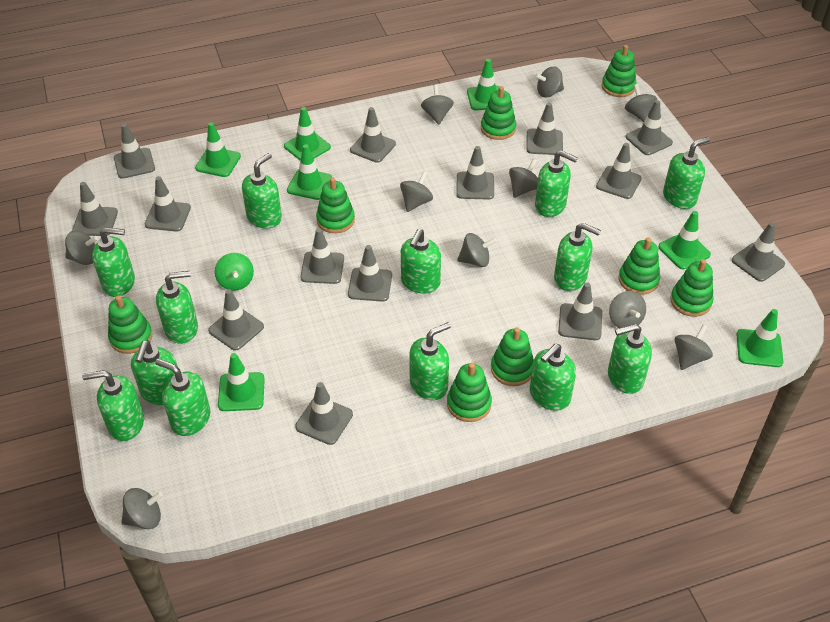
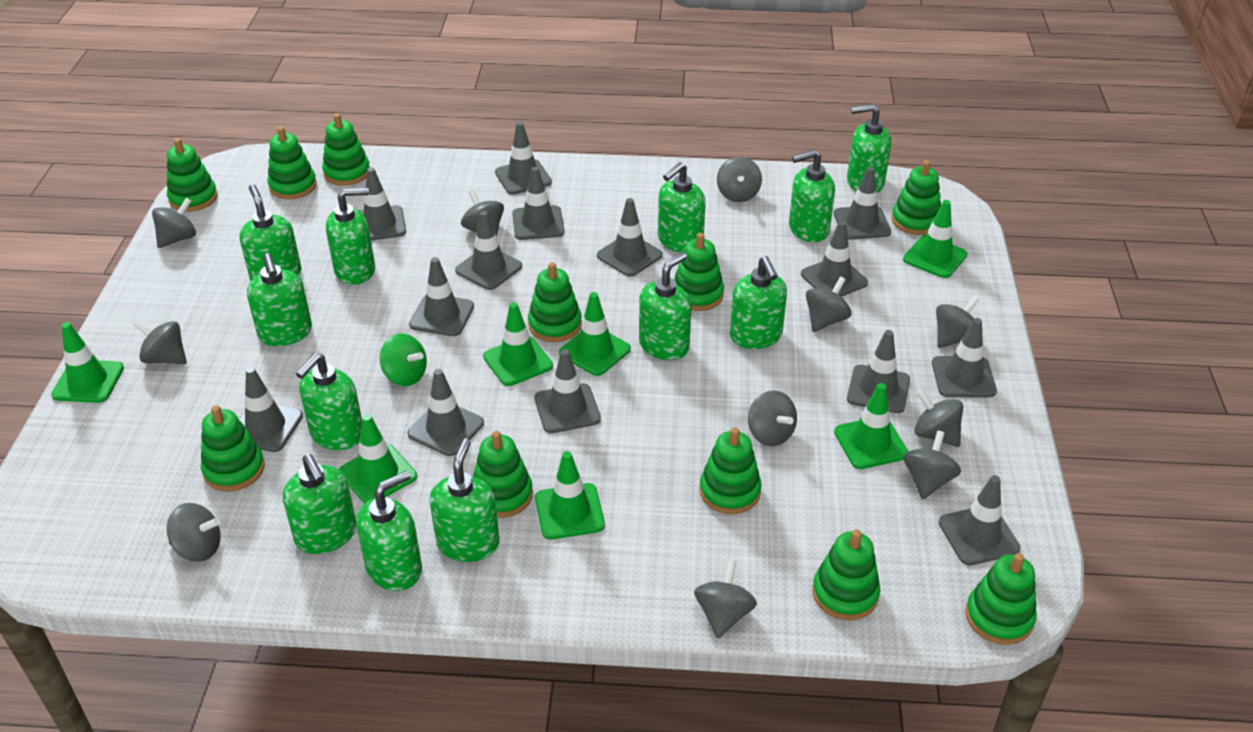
green soap dispenser: [82,370,144,441] [92,227,135,297] [131,340,178,405] [155,359,210,436] [156,271,198,344] [242,153,282,228] [401,229,441,294] [409,322,451,400] [530,344,576,411] [535,150,578,217] [554,223,601,291] [608,324,652,394] [663,137,710,209] = 13 -> [240,184,302,281] [247,253,312,346] [283,454,356,554] [296,353,362,450] [326,188,375,285] [356,470,422,591] [430,438,500,562] [639,252,691,360] [658,162,706,253] [730,256,787,349] [789,150,835,242] [847,104,891,193] = 12
green stacking toy: [108,295,153,354] [316,177,355,233] [447,363,492,422] [481,86,516,140] [491,327,534,386] [602,45,636,97] [618,237,660,295] [670,259,714,317] = 8 -> [167,138,218,212] [201,405,265,491] [267,126,317,199] [322,113,370,186] [473,431,533,518] [528,262,582,342] [674,233,724,311] [699,427,762,514] [813,529,880,620] [892,160,941,235] [965,553,1037,645] = 11
grey spinning top: [65,230,98,265] [121,488,163,529] [400,171,433,212] [421,85,454,125] [457,233,497,267] [509,159,538,198] [535,67,564,98] [609,291,646,328] [625,84,657,122] [675,325,713,370] = 10 -> [132,320,187,364] [152,198,196,248] [167,503,221,562] [461,189,504,237] [694,560,757,638] [717,157,762,202] [748,390,797,446] [806,276,852,332] [903,431,961,500] [914,390,963,447] [936,296,980,348] = 11

